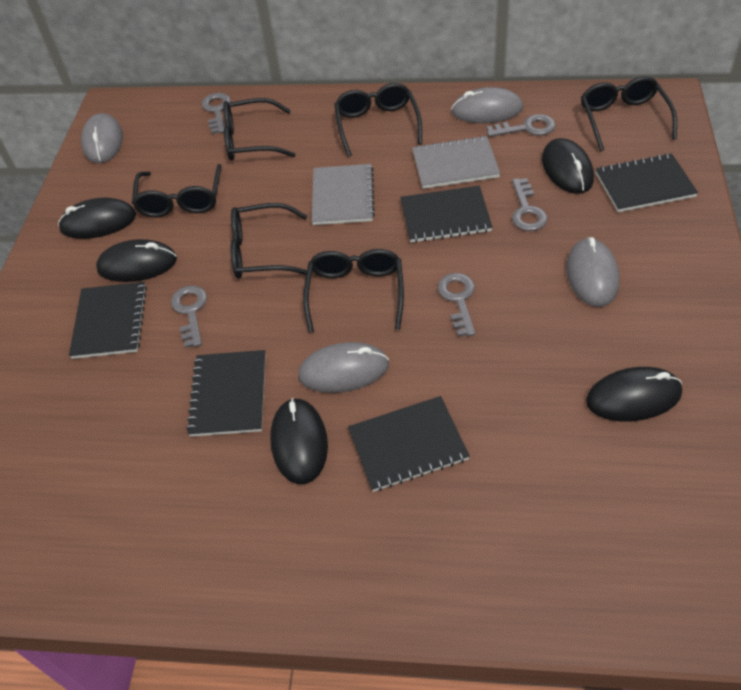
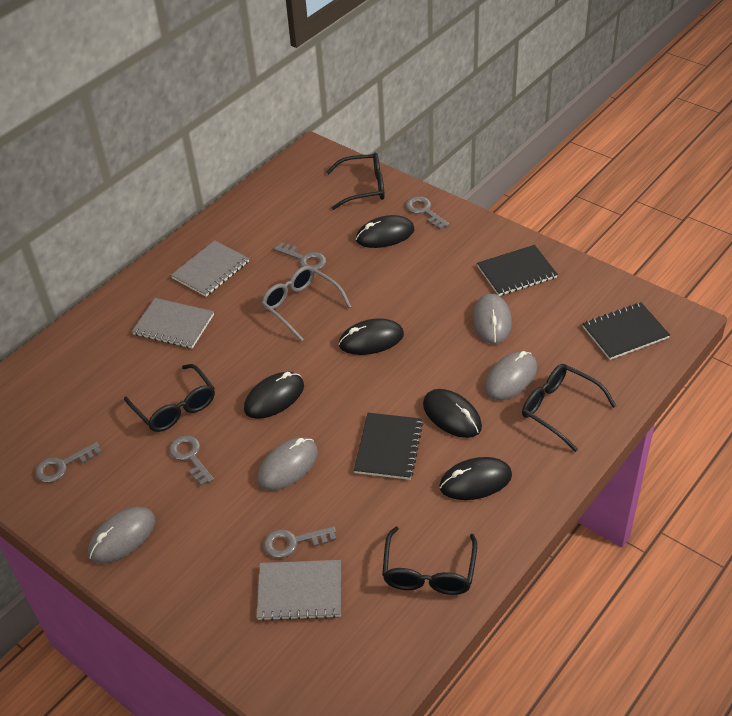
black glasses: [132,164,222,217] [223,98,296,160] [230,203,307,279] [303,249,404,333] [334,83,422,157] [581,76,677,151] = 6 -> [124,364,215,432] [326,153,385,210] [382,526,477,595] [522,364,616,452] = 4
black notebook: [69,282,147,359] [186,350,266,437] [348,396,470,492] [400,186,492,243] [596,153,698,212] = 5 -> [354,413,423,480] [477,245,558,296] [582,302,670,360] = 3
grey glasses: none = 0 -> [261,265,351,342] = 1
grey notebook: [311,164,375,225] [412,136,500,189] = 2 -> [132,298,214,349] [171,240,249,297] [256,560,341,621] = 3

